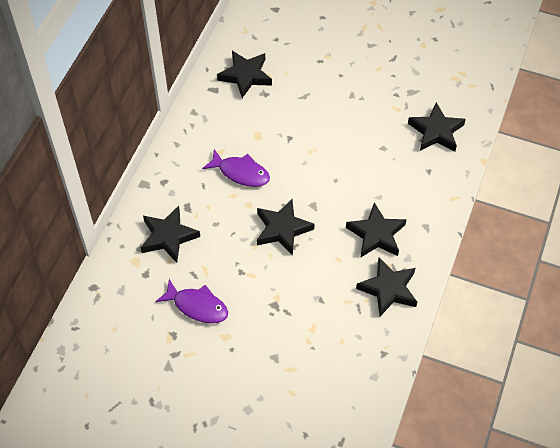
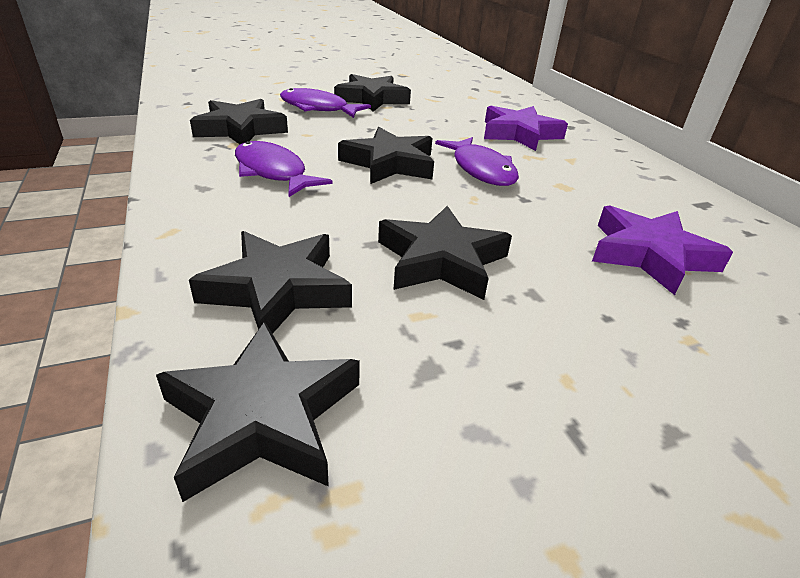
purple fish: [155,279,228,323] [202,149,270,187] = 2 -> [235,141,333,197] [280,88,371,118] [435,137,519,186] = 3
purple star: none = 0 -> [484,106,568,151] [592,205,733,295] = 2

